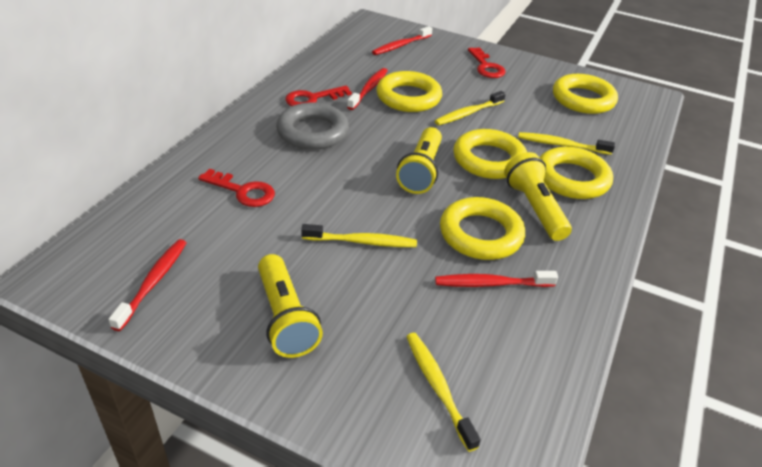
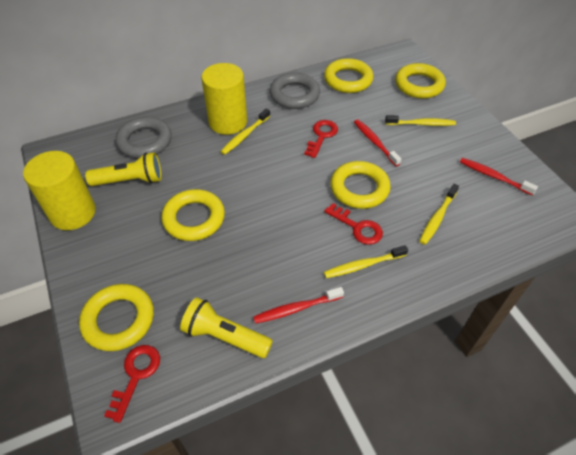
grey ring: [276,102,349,150] = 1 -> [115,117,172,158] [270,73,320,109] = 2
red toothbrush: [108,239,187,331] [347,68,388,110] [372,26,432,55] [435,271,558,287] = 4 -> [253,287,344,324] [354,119,402,166] [460,158,538,196] = 3
yellow cylinder: none = 0 -> [23,151,96,230] [201,63,247,135] = 2
yellow flashlight: [258,254,323,358] [396,127,442,194] [504,152,572,241] = 3 -> [85,152,162,186] [180,297,273,358] = 2

